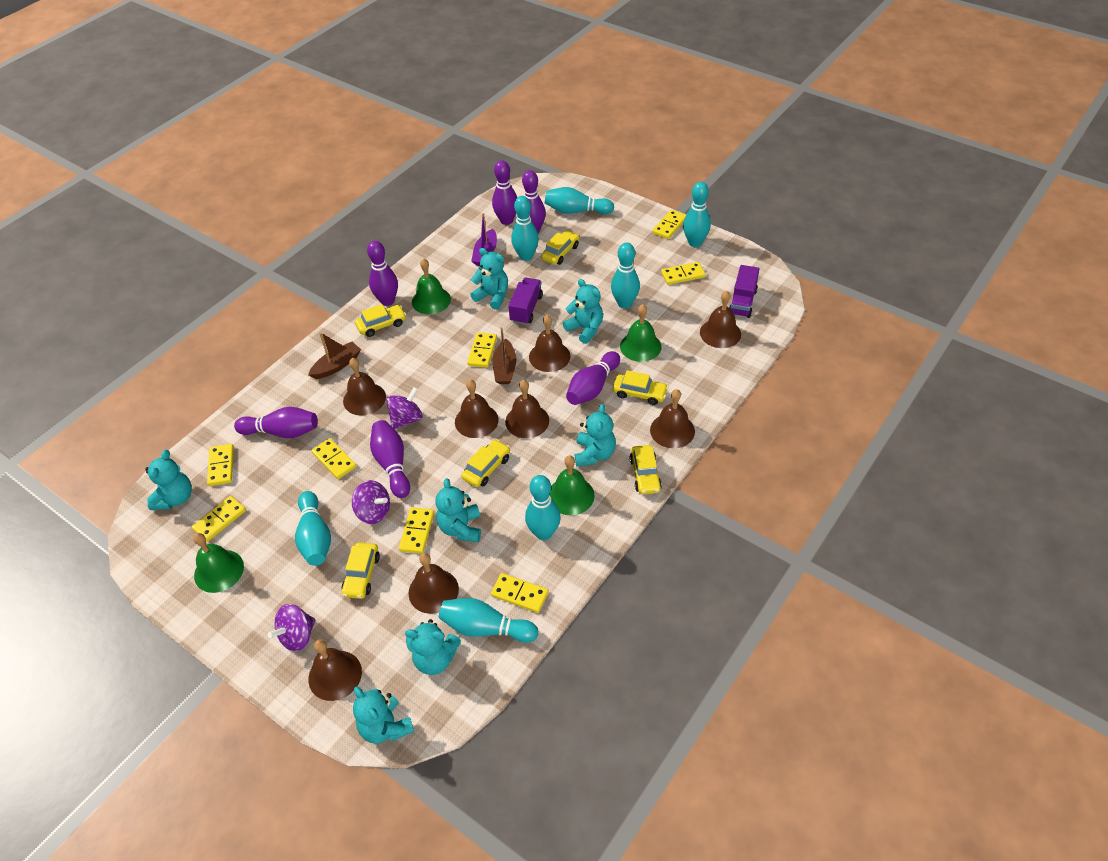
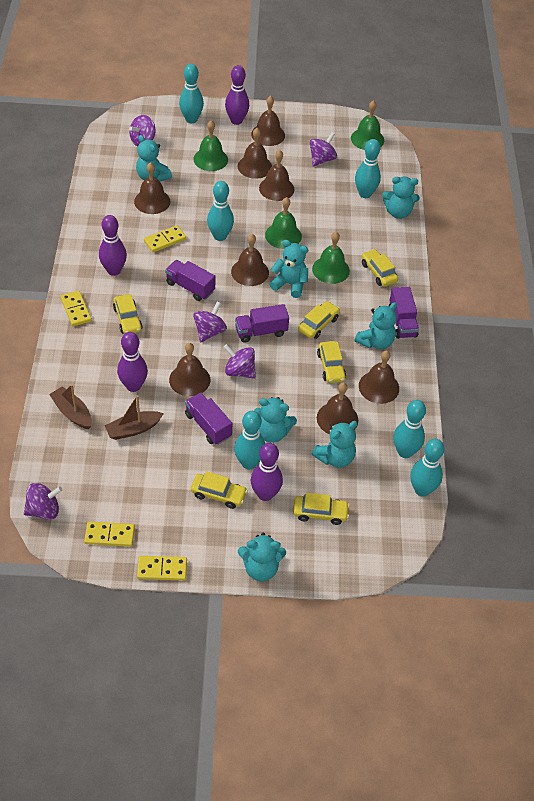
purple boat: [471,213,497,266] = 1 -> none = 0
purple bowling pin: [234,407,318,438] [367,241,398,306] [370,420,410,498] [492,160,517,225] [522,170,546,233] [566,351,620,405] = 6 -> [99,215,127,276] [117,332,148,392] [225,65,249,125] [251,443,283,501] = 4
purple spinning top: [268,604,316,651] [352,480,390,524] [386,387,423,429] = 3 -> [24,483,62,520] [129,115,155,146] [193,302,227,342] [223,344,256,379] [310,132,337,166] = 5
purple truck: [508,278,543,325] [729,265,759,318] = 2 -> [165,260,216,301] [185,393,233,445] [235,304,289,343] [389,287,419,339] = 4
turquoise bowling pin: [295,491,331,566] [439,598,538,643] [511,196,539,261] [525,475,561,540] [545,187,614,214] [611,243,640,309] [683,182,711,247] = 7 -> [179,64,204,123] [207,181,234,241] [234,411,265,469] [355,139,381,198] [393,400,426,458] [410,439,445,497] = 6
yellow domino: [192,496,246,542] [207,444,234,486] [311,438,357,479] [399,507,434,554] [467,332,497,368] [491,573,549,613] [652,210,686,239] [661,262,705,285] = 8 -> [60,291,92,326] [84,522,135,547] [137,556,187,581] [144,225,186,252] = 4

